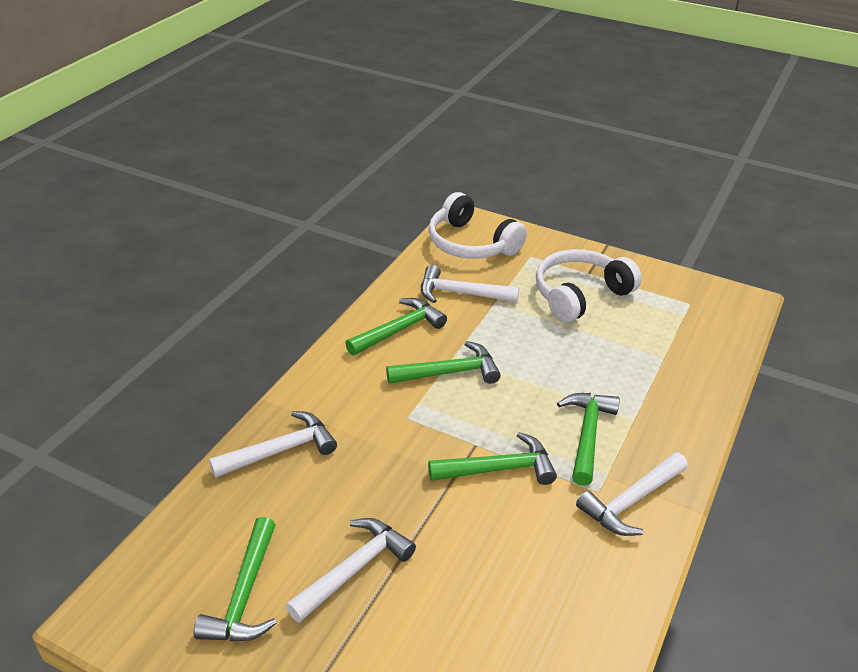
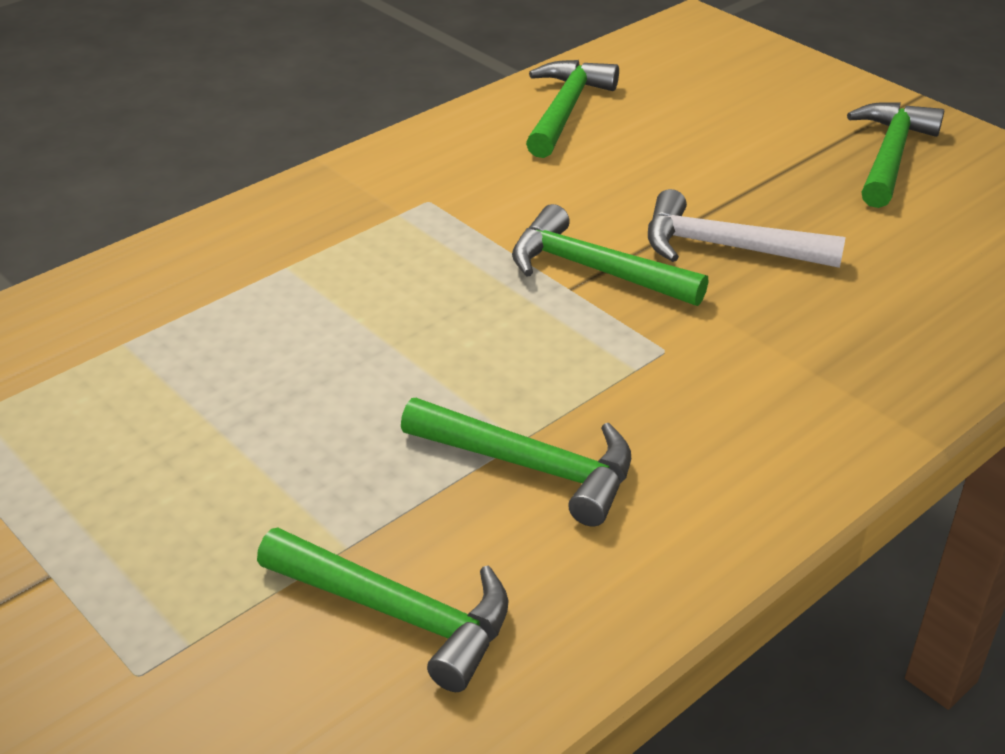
white hammer: [209,411,337,478] [286,518,416,623] [421,265,519,303] [576,452,688,536] = 4 -> [648,189,846,268] = 1
white headphones: [429,192,527,259] [536,249,642,323] = 2 -> none = 0

